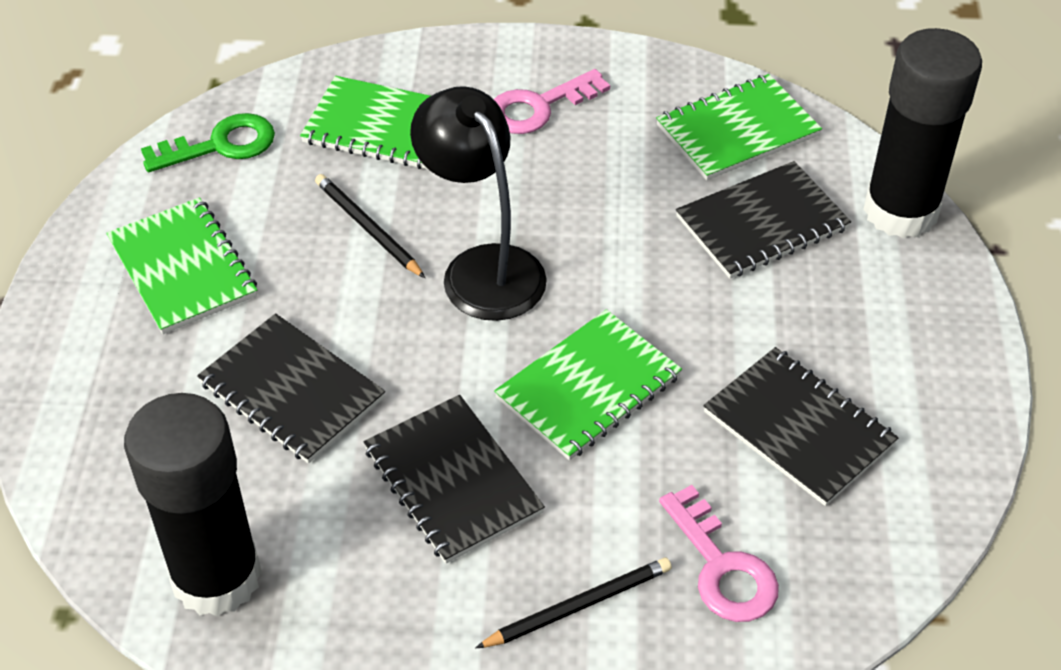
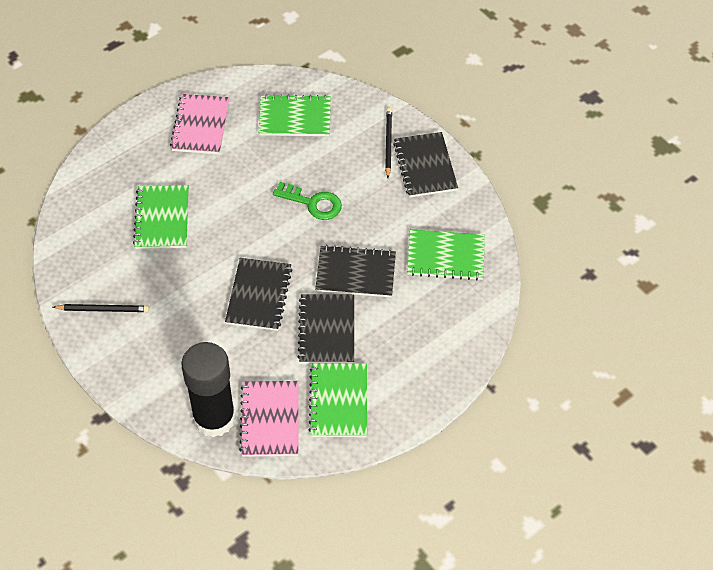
black glue stick: [124,393,262,617] [863,28,982,239] = 2 -> [181,342,236,438] = 1
black lamp: [410,86,547,321] = 1 -> none = 0
pink key: [494,69,610,134] [659,485,779,622] = 2 -> none = 0
pink notebook: none = 0 -> [170,94,229,154] [239,381,299,457] = 2

